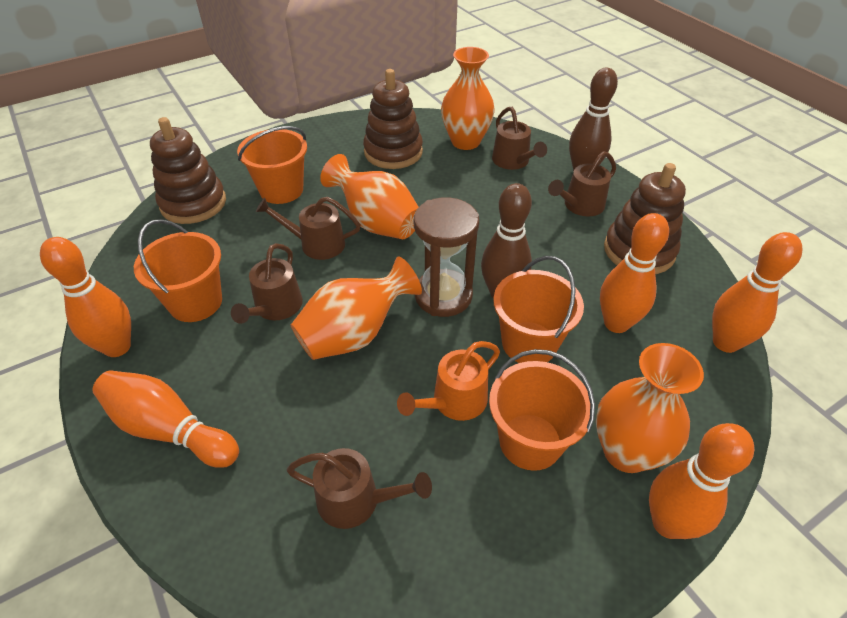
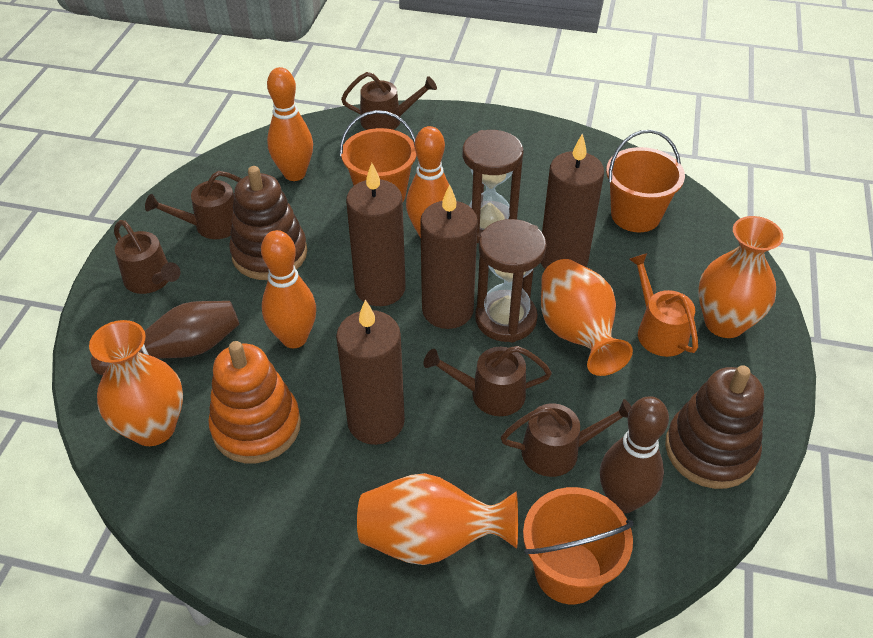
brown candle: none = 0 -> [336,300,405,445] [346,163,406,306] [420,184,478,329] [541,133,604,269] = 4
brown hourglass: [414,197,479,317] = 1 -> [462,130,523,244] [475,219,547,342] = 2
brown stacking toy: [150,117,226,224] [363,69,423,169] [604,163,686,274] = 3 -> [229,166,307,280] [665,365,764,489] = 2
orange bowling pin: [40,237,131,357] [92,370,239,468] [600,213,669,333] [649,423,754,539] [712,232,802,353] = 5 -> [261,230,316,348] [267,67,313,181] [406,126,449,238] = 3
orange bucket: [134,219,222,322] [237,126,307,204] [489,349,595,471] [493,256,584,363] = 4 -> [340,110,417,202] [523,487,634,604] [606,130,685,232] = 3
orange stacking toy: none = 0 -> [208,341,301,463] = 1

